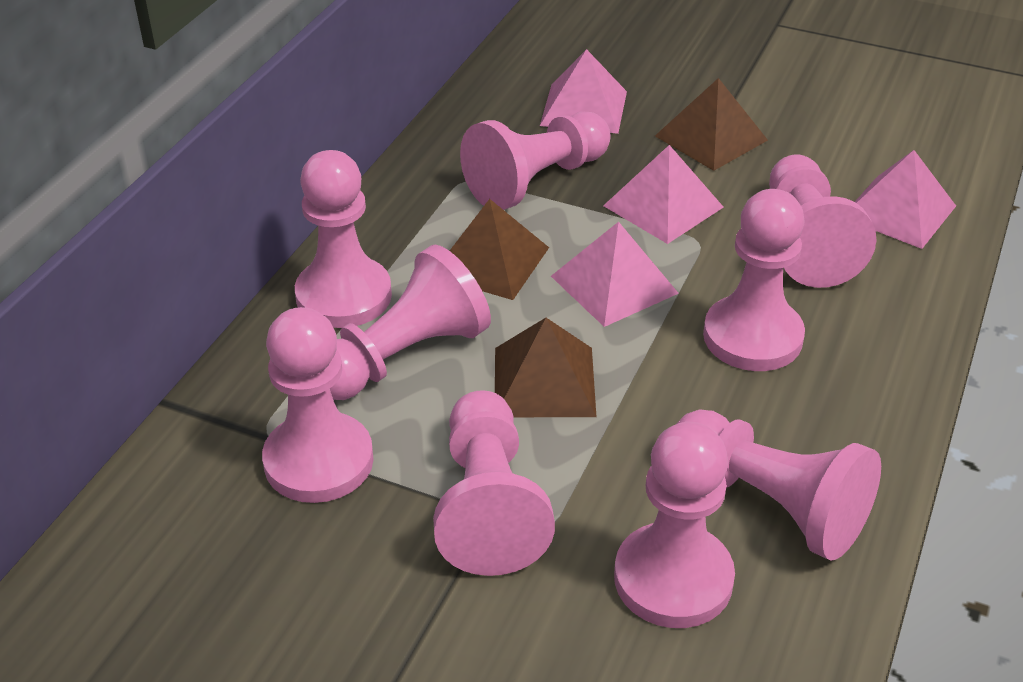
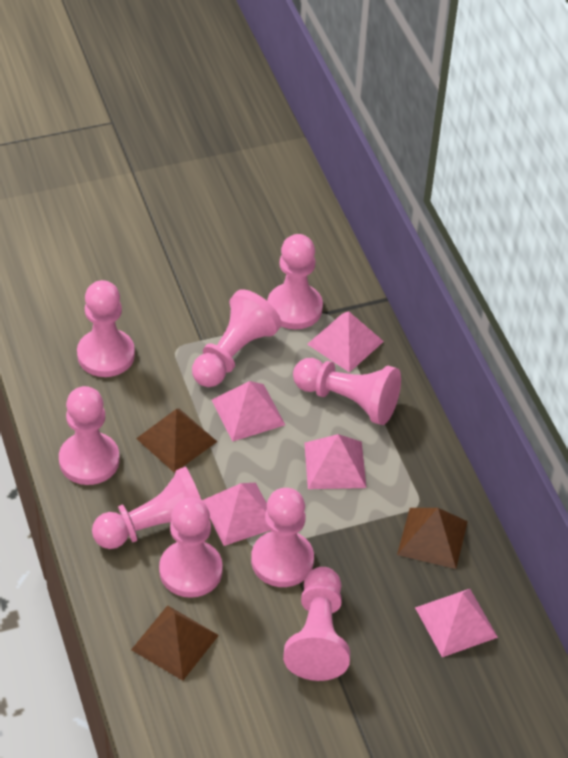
pink pyramid: [540,49,627,134] [551,222,679,327] [603,145,724,244] [855,150,956,249] = 4 -> [202,483,270,546] [212,381,285,441] [305,434,366,489] [307,311,384,373] [415,589,498,657] = 5

